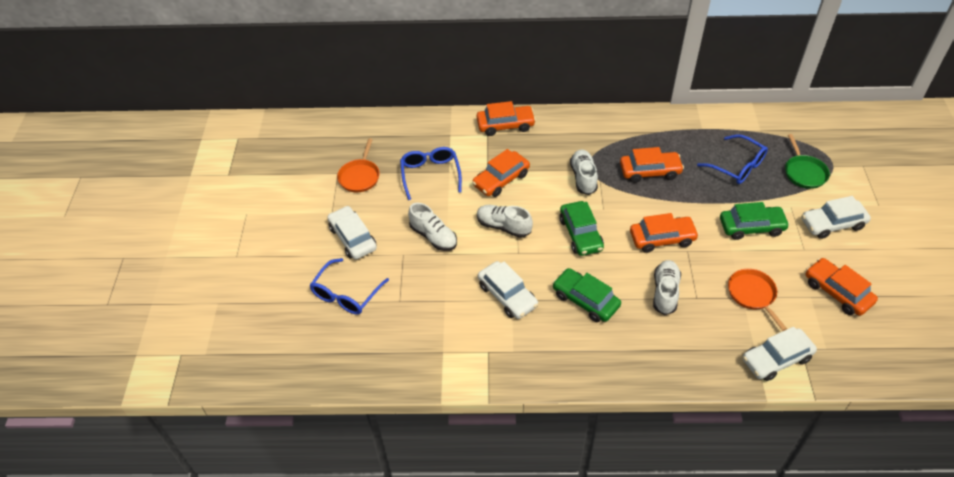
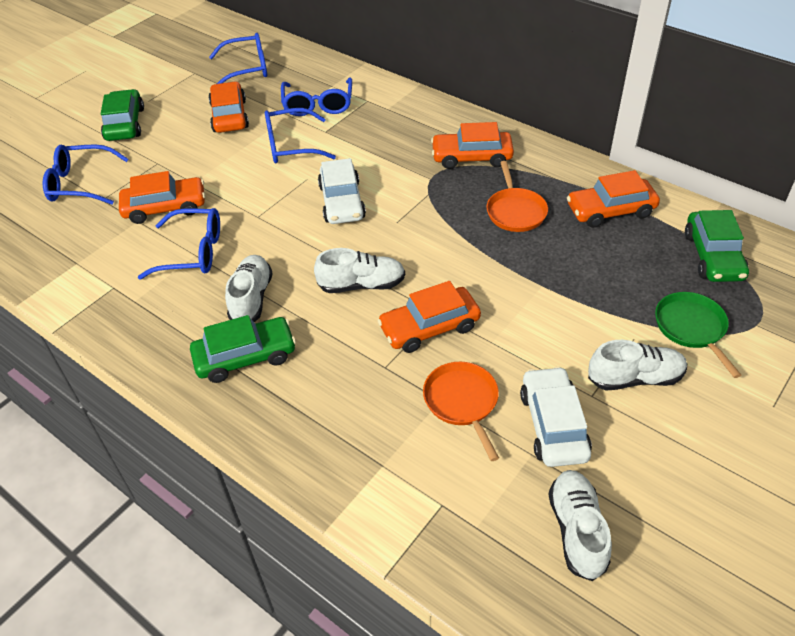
blue glasses: [309,258,389,315] [400,147,462,200] [697,134,768,184] = 3 -> [43,144,128,205] [138,208,220,279] [209,33,267,84] [265,108,336,163] [281,78,352,116] = 5
white car: [327,206,377,259] [478,261,538,319] [742,327,817,381] [802,196,871,239] = 4 -> [318,158,366,224] [520,366,592,467] = 2

